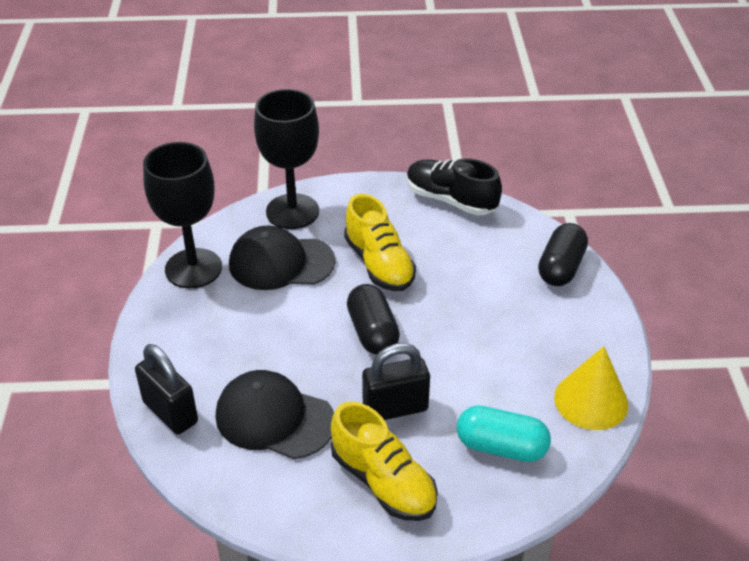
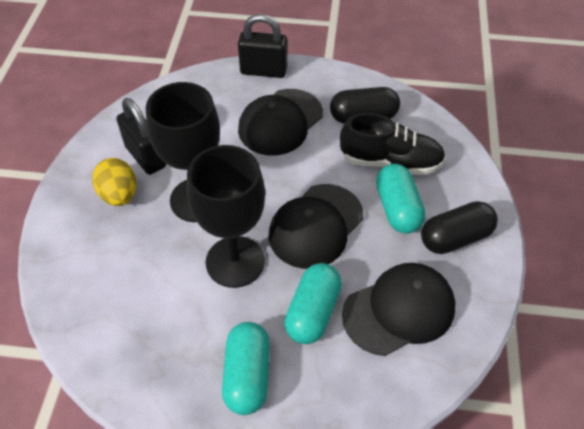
black cap: [216,370,334,459] [229,226,335,290] = 2 -> [238,89,323,156] [269,184,363,269] [342,263,455,356] = 3
turquoise capsule: [457,406,551,462] = 1 -> [222,322,270,415] [284,263,342,344] [376,164,426,234] = 3
yellow cone: [554,346,628,430] = 1 -> none = 0
yellow egg: none = 0 -> [92,158,136,206] = 1
yellow shoe: [331,401,438,521] [344,194,416,291] = 2 -> none = 0

